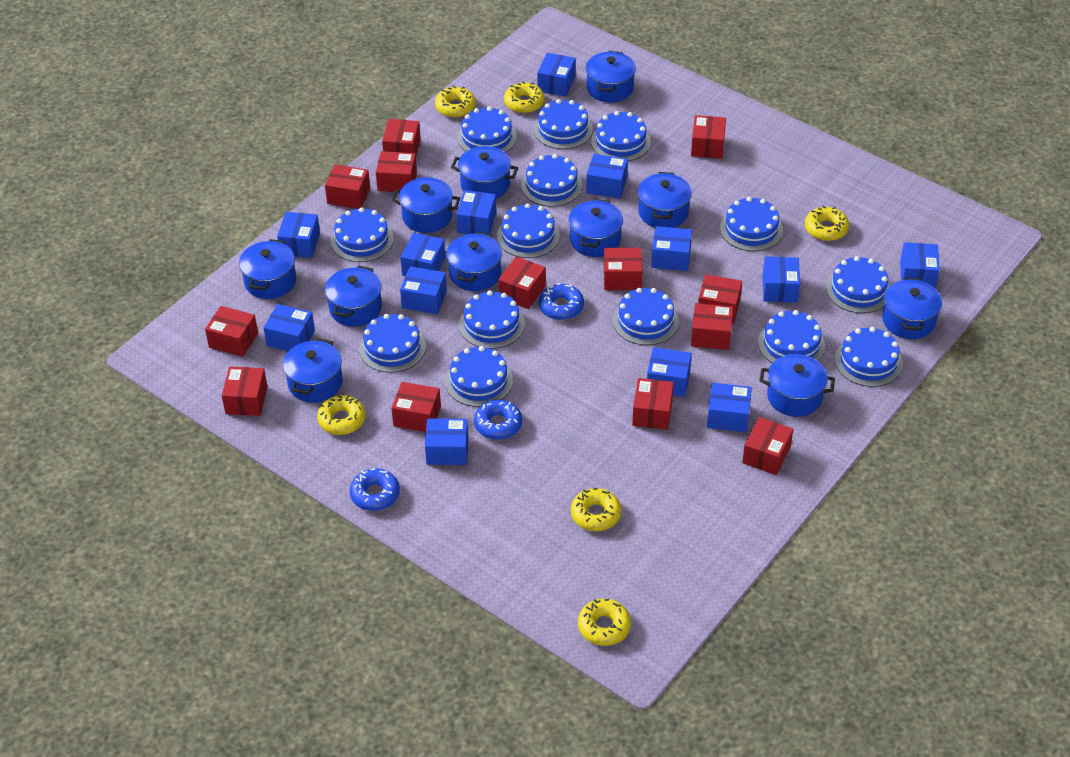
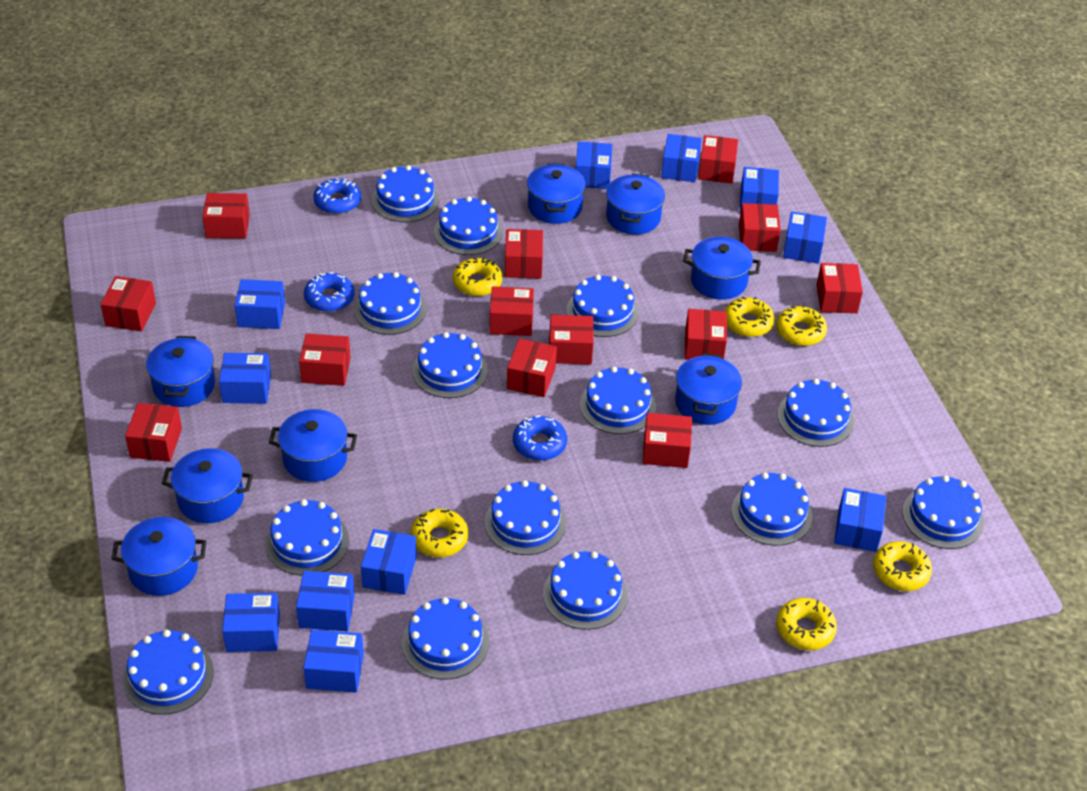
blue box: [263,304,315,351] [277,212,320,258] [400,266,447,314] [401,233,446,276] [425,418,469,465] [456,190,497,234] [537,53,576,97] [586,154,628,198] [647,347,692,397] [651,226,692,271] [707,383,752,432] [763,256,800,303] [900,242,940,289] = 13 -> [219,353,271,404] [222,593,280,652] [235,279,285,329] [296,571,355,631] [303,630,364,693] [361,529,417,595] [576,142,612,189] [661,134,702,182] [740,167,779,212] [783,211,827,264] [834,488,887,552] = 11
blue pot: [239,239,296,299] [283,338,343,403] [325,265,382,327] [392,177,460,233] [446,232,502,291] [451,146,518,199] [568,199,623,257] [586,51,636,103] [638,172,692,228] [759,354,835,417] [882,277,942,339] = 11 -> [112,517,206,596] [146,336,215,407] [161,448,253,523] [269,409,357,482] [527,163,586,224] [606,173,665,235] [675,353,742,425] [683,237,761,300] = 8

